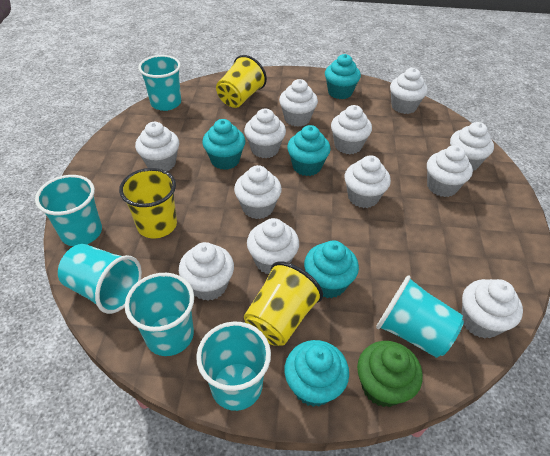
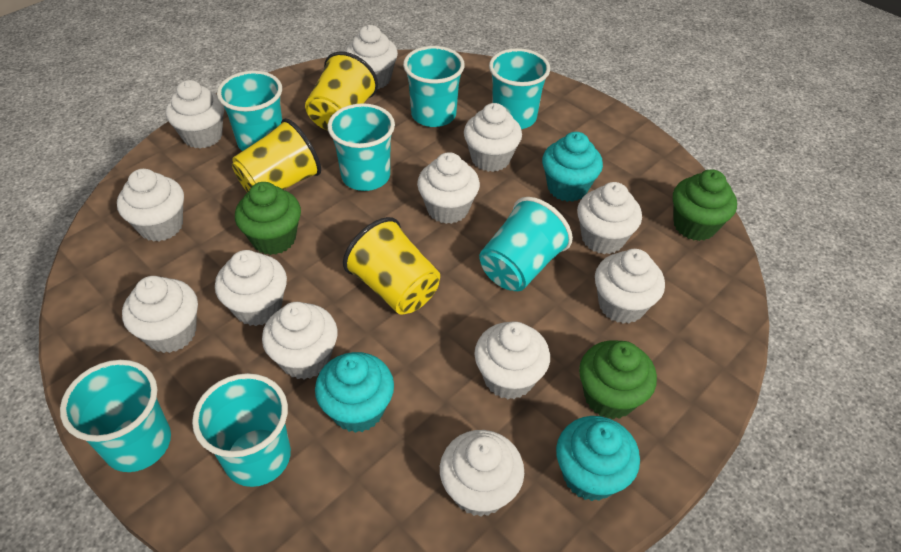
green cupcake: [357,341,423,407] = 1 -> [235,182,301,255] [579,340,657,419] [673,169,737,241] = 3
turquoise cup: [35,175,102,246] [58,244,142,314] [125,273,194,356] [138,55,181,111] [196,321,271,411] [376,275,464,358] = 6 -> [60,360,171,472] [192,373,291,487] [217,71,282,151] [327,103,395,191] [403,46,465,127] [479,197,573,291] [489,48,550,129] = 7
turquoise cupcake: [202,119,245,170] [284,340,349,407] [287,125,330,176] [304,240,359,298] [325,54,361,99] = 5 -> [315,352,394,433] [542,132,603,202] [556,416,640,501] = 3

